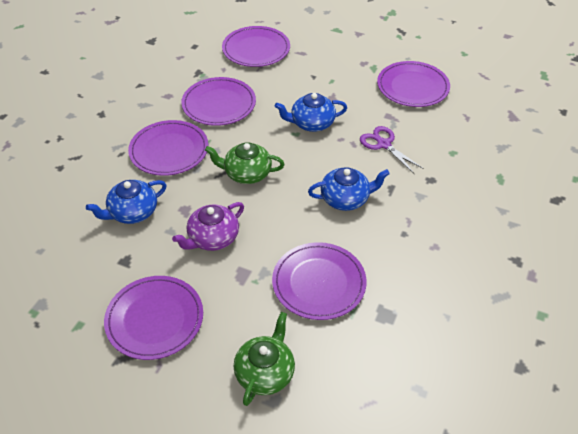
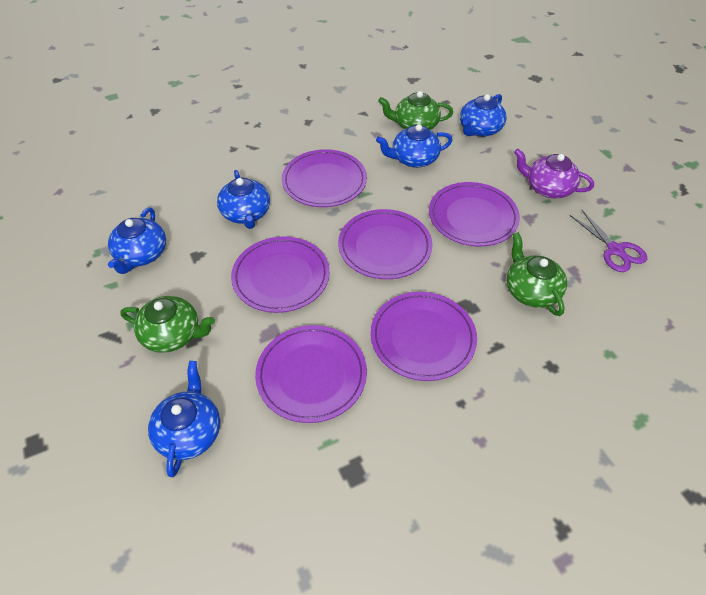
blue teapot: [86,180,167,224] [275,93,347,132] [308,167,390,211] = 3 -> [108,208,166,274] [148,361,220,477] [217,170,270,229] [376,124,453,168] [460,94,507,137] = 5
green teapot: [205,142,285,184] [234,312,295,406] = 2 -> [120,296,215,353] [378,91,453,130] [506,232,567,316] = 3

